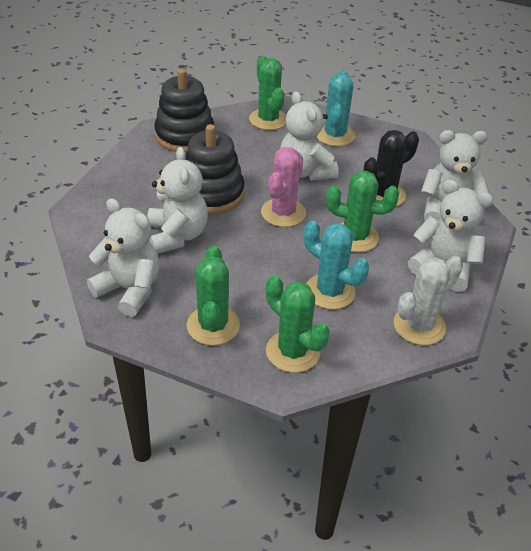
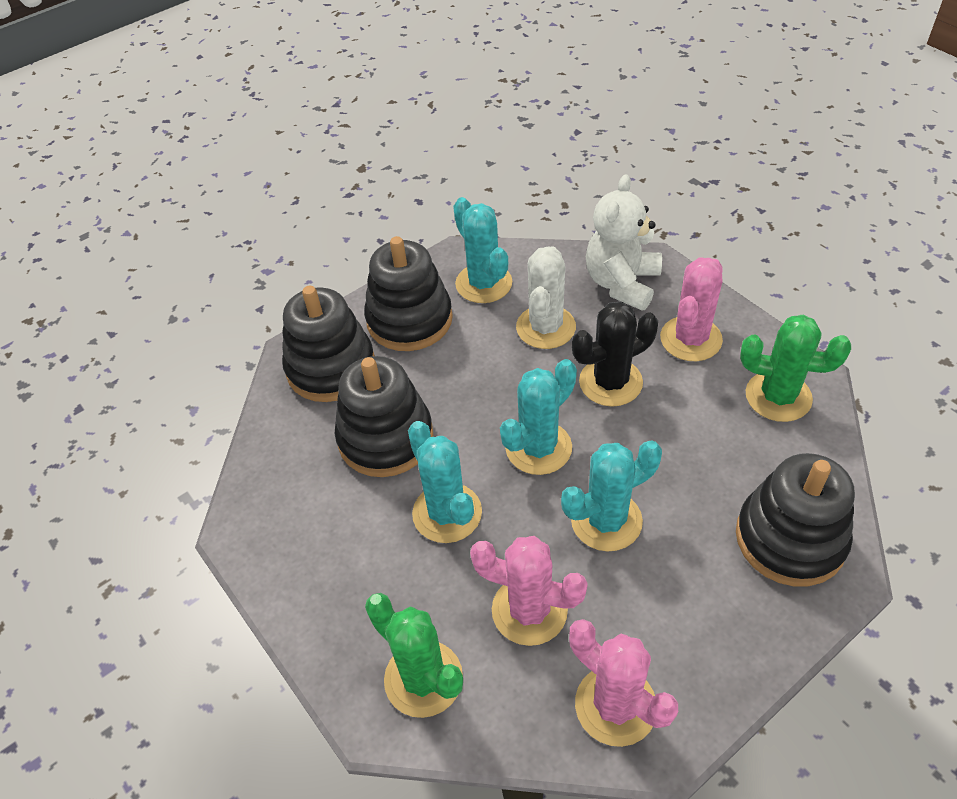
black stacking toy: [154,69,214,152] [186,124,245,214] = 2 -> [282,286,375,402] [334,356,433,477] [364,236,453,351] [736,453,855,586] = 4
green cactus: [187,245,240,346] [249,56,286,130] [266,276,330,373] [326,171,399,252] = 4 -> [365,593,463,718] [740,315,851,422] = 2
pink cactus: [261,147,306,227] = 1 -> [470,536,588,646] [569,619,678,747] [660,257,723,361] = 3
turquoise cactus: [304,221,369,309] [316,70,355,146] = 2 -> [408,421,482,543] [453,197,512,303] [500,359,577,475] [561,441,662,552] = 4
white teddy bear: [87,198,160,317] [147,147,208,254] [280,91,339,181] [408,179,493,292] [421,130,489,221] = 5 -> [586,174,662,311] = 1

